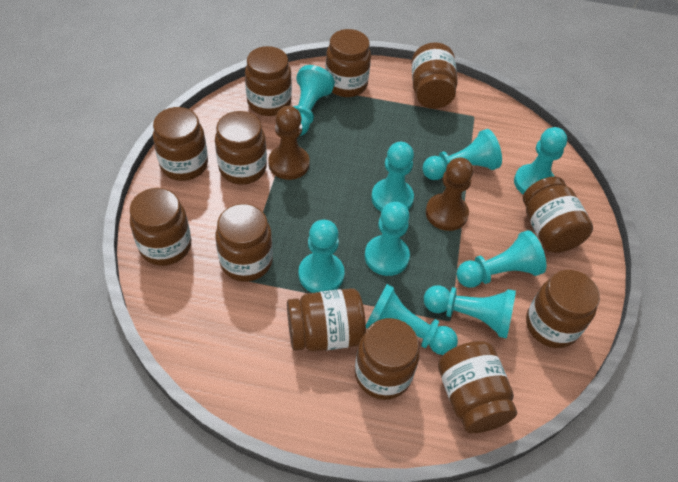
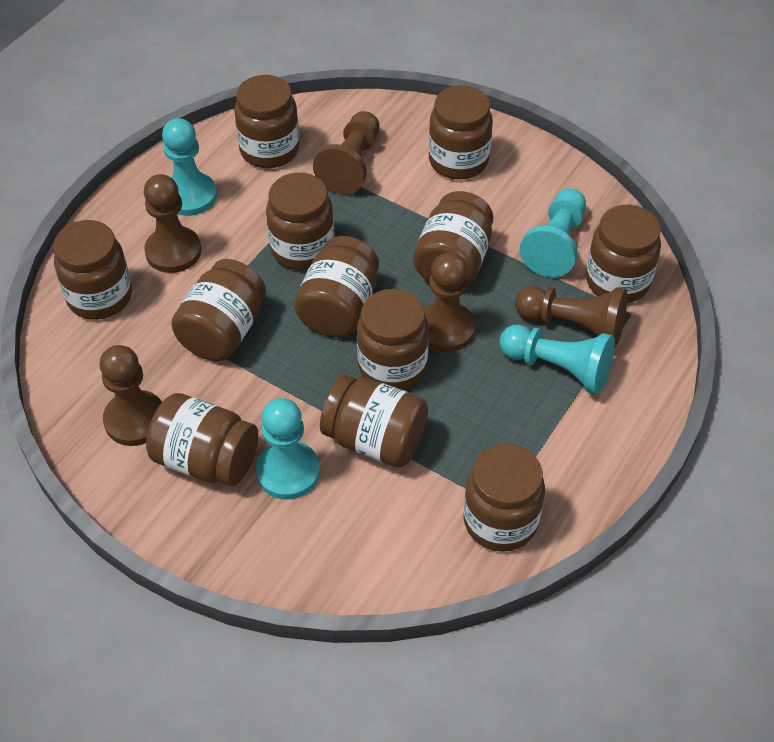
brown pawn: [268,106,309,180] [426,157,473,231] = 2 -> [99,345,162,446] [144,174,201,273] [313,111,380,195] [424,252,475,352] [515,286,627,348] = 5
turquoise pawn: [293,65,335,136] [298,220,345,293] [365,202,410,276] [366,284,458,355] [371,142,414,212] [422,129,502,180] [424,285,516,339] [456,230,546,288] [514,127,567,195] = 9 -> [162,118,217,216] [256,398,320,500] [499,325,615,395] [519,188,586,277] = 4

